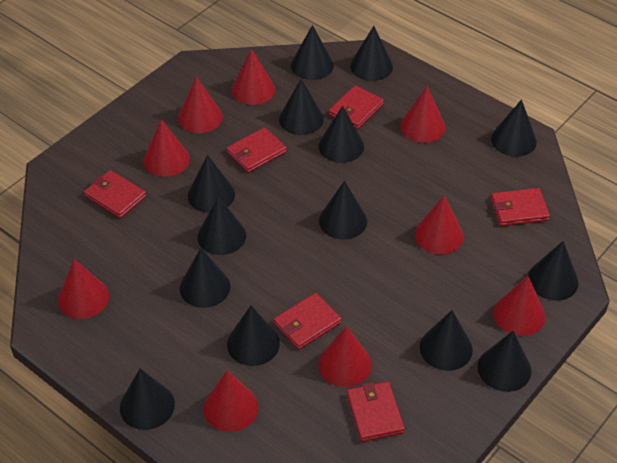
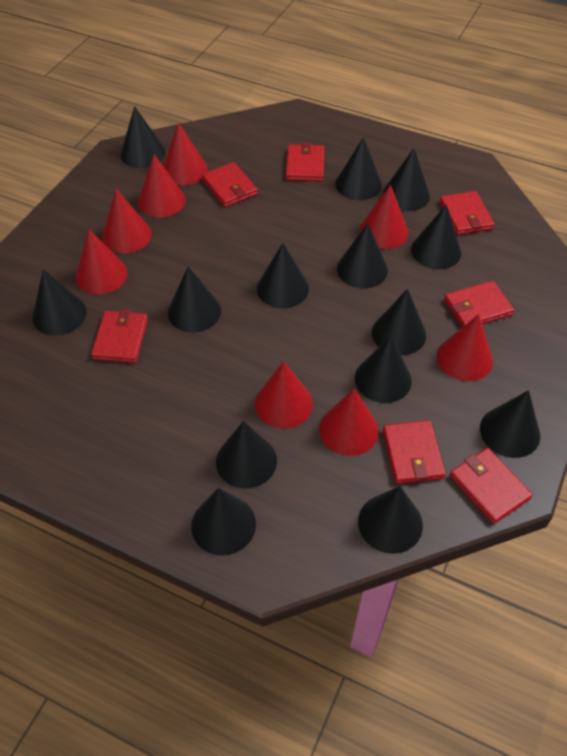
red cone: [58,259,109,319] [143,119,190,177] [178,77,223,133] [203,370,259,432] [232,49,275,105] [318,326,372,387] [400,86,446,143] [415,195,464,254] [493,276,545,336] = 9 -> [76,229,127,295] [102,189,152,253] [138,154,185,217] [163,123,208,185] [255,361,313,429] [319,388,379,456] [359,185,408,249] [437,314,493,381] = 8
red wallet: [84,170,146,218] [227,127,287,173] [274,293,341,350] [329,85,384,129] [347,381,405,442] [491,188,550,226] = 6 -> [91,309,148,363] [202,162,258,207] [286,143,325,182] [383,420,446,484] [439,191,495,235] [444,281,514,327] [450,448,533,524] = 7

